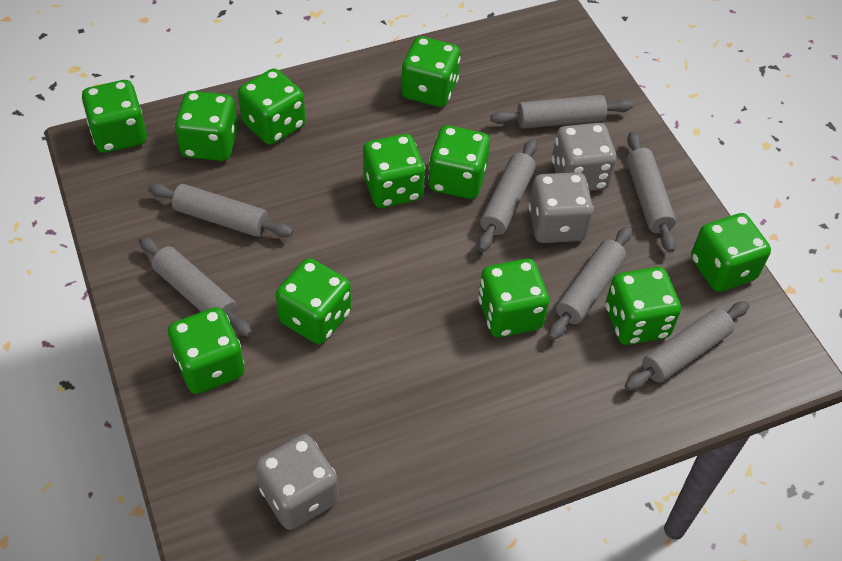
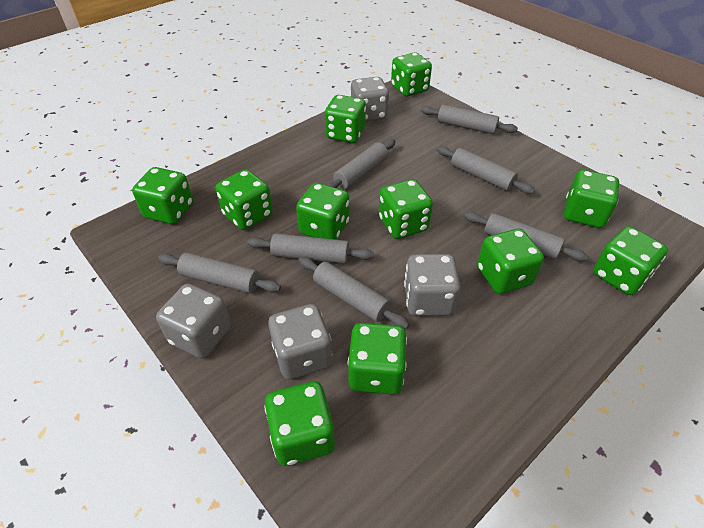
grey dice: [255,434,339,530] [529,172,593,243] [552,123,617,191] = 3 -> [156,284,231,358] [268,304,332,379] [351,77,389,122] [404,254,461,316] = 4

